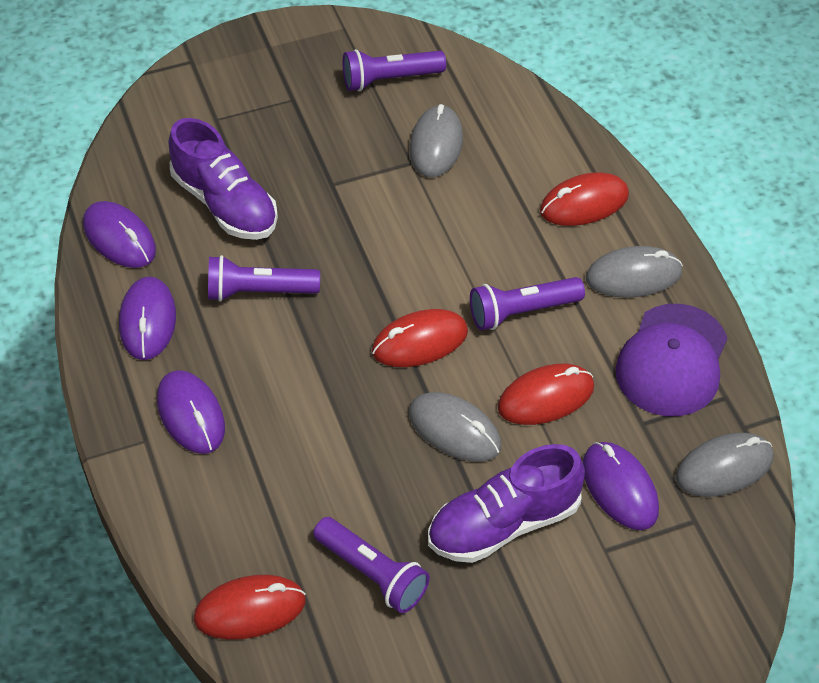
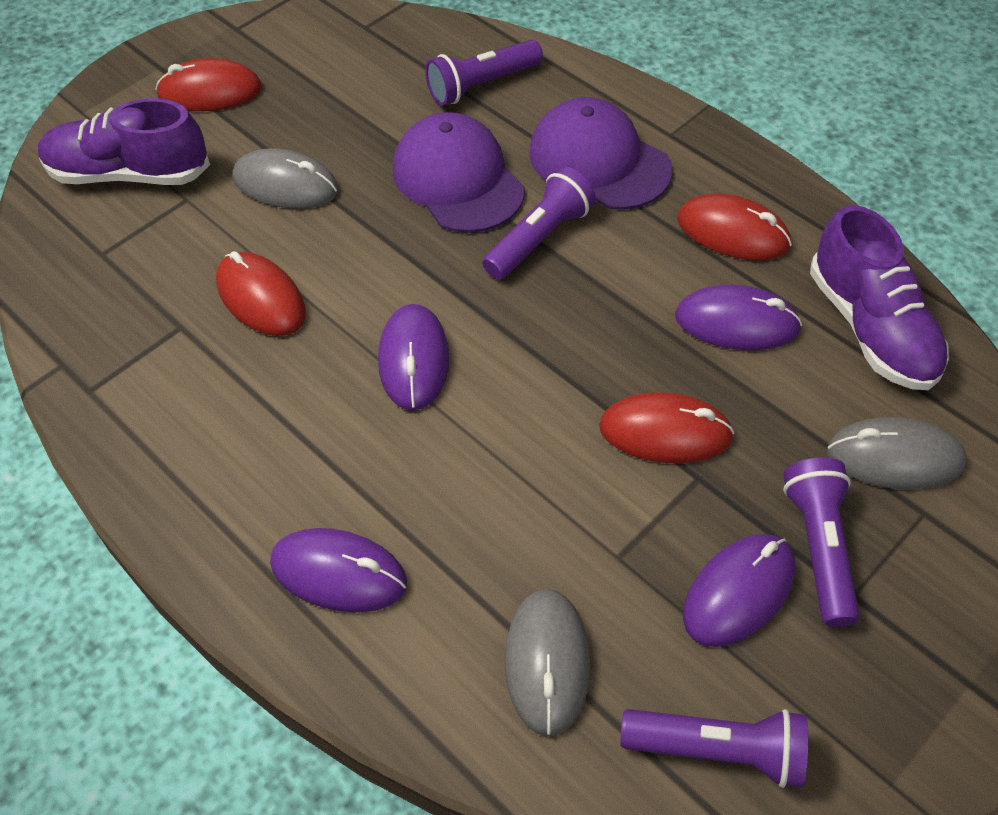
grey mouse: [409,104,463,177] [409,392,501,462] [586,246,683,298] [675,433,773,497] = 4 -> [232,148,339,209] [505,589,590,736] [827,417,967,489] = 3
purple cap: [615,304,727,416] = 1 -> [393,112,525,233] [529,97,672,210] = 2

